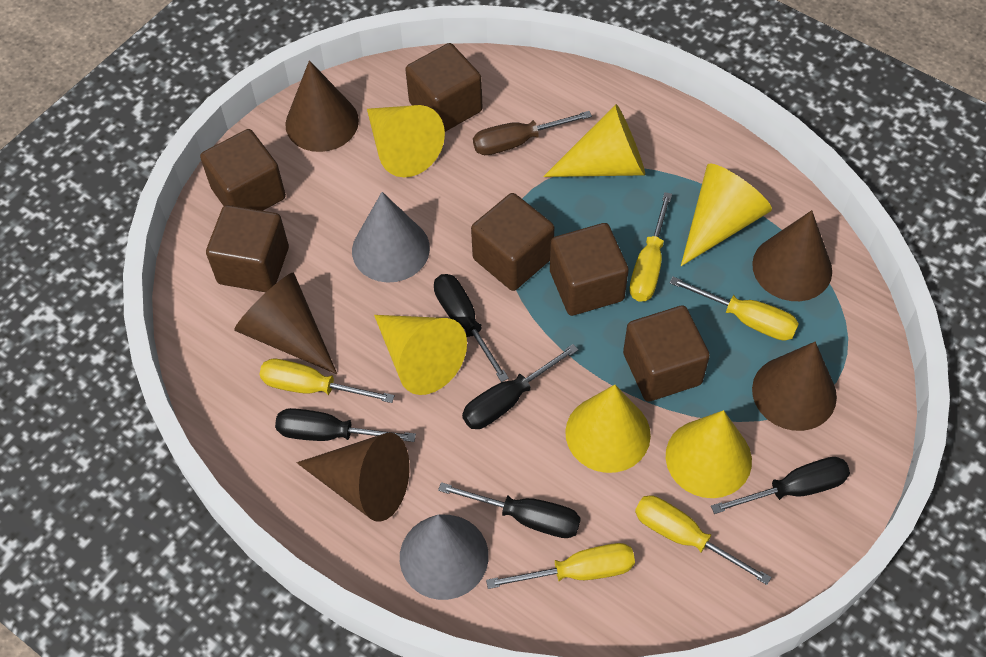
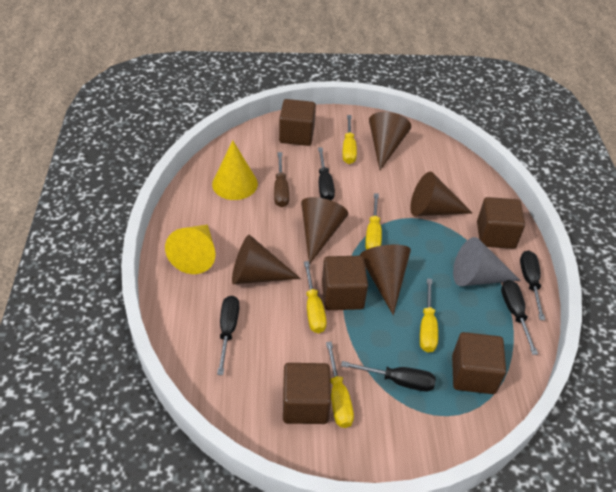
brown cube: [200,129,286,211] [206,205,289,292] [405,43,483,132] [471,193,555,291] [550,223,629,316] [623,306,710,402] = 6 -> [279,99,316,146] [283,363,331,424] [322,256,368,310] [452,332,506,394] [477,197,525,249] = 5
grey cone: [352,192,430,283] [400,514,489,600] = 2 -> [453,237,521,286] = 1
yellow cone: [367,105,445,177] [374,315,467,395] [543,104,645,177] [565,385,651,473] [666,410,752,498] [681,164,772,266] = 6 -> [165,224,215,274] [212,141,258,200] = 2

